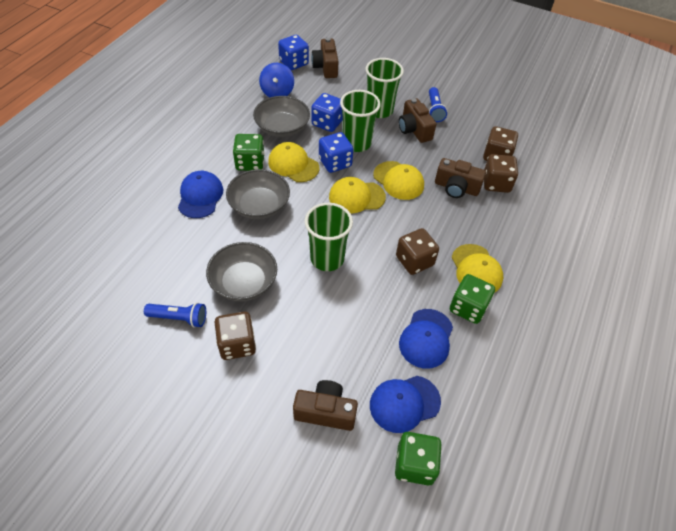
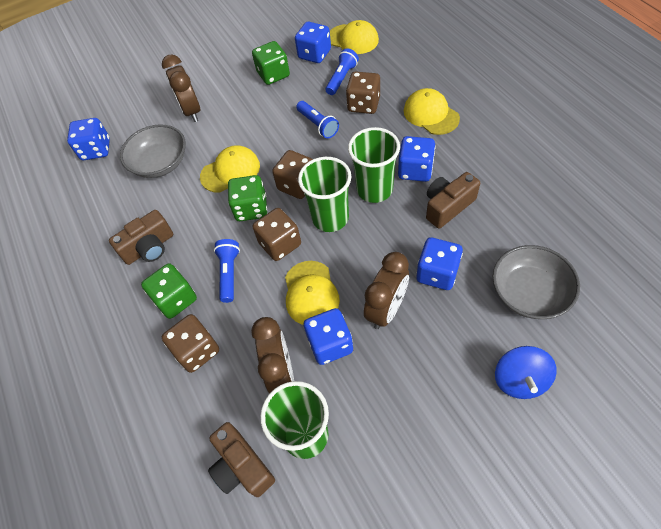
blue cap: [178,171,223,218] [370,376,441,433] [399,309,453,369] = 3 -> none = 0
blue dice: [278,35,309,70] [311,93,343,132] [319,132,353,173] = 3 -> [67,118,110,160] [295,22,331,63] [303,308,353,365] [398,136,435,182] [416,237,463,290] = 5
blue flashlight: [144,302,206,328] [429,87,447,122] = 2 -> [214,239,240,303] [296,101,339,138] [325,48,359,95] = 3
brown camera: [293,380,358,431] [311,38,339,78] [398,98,436,143] [435,158,486,198] = 4 -> [109,210,173,265] [208,422,275,497] [426,172,480,229] = 3
brown clock: none = 0 -> [162,54,200,122] [251,317,294,394] [364,252,409,329] = 3
grey bowl: [206,242,277,301] [226,169,290,219] [253,96,310,137] = 3 -> [120,124,186,178] [493,245,580,319] = 2

